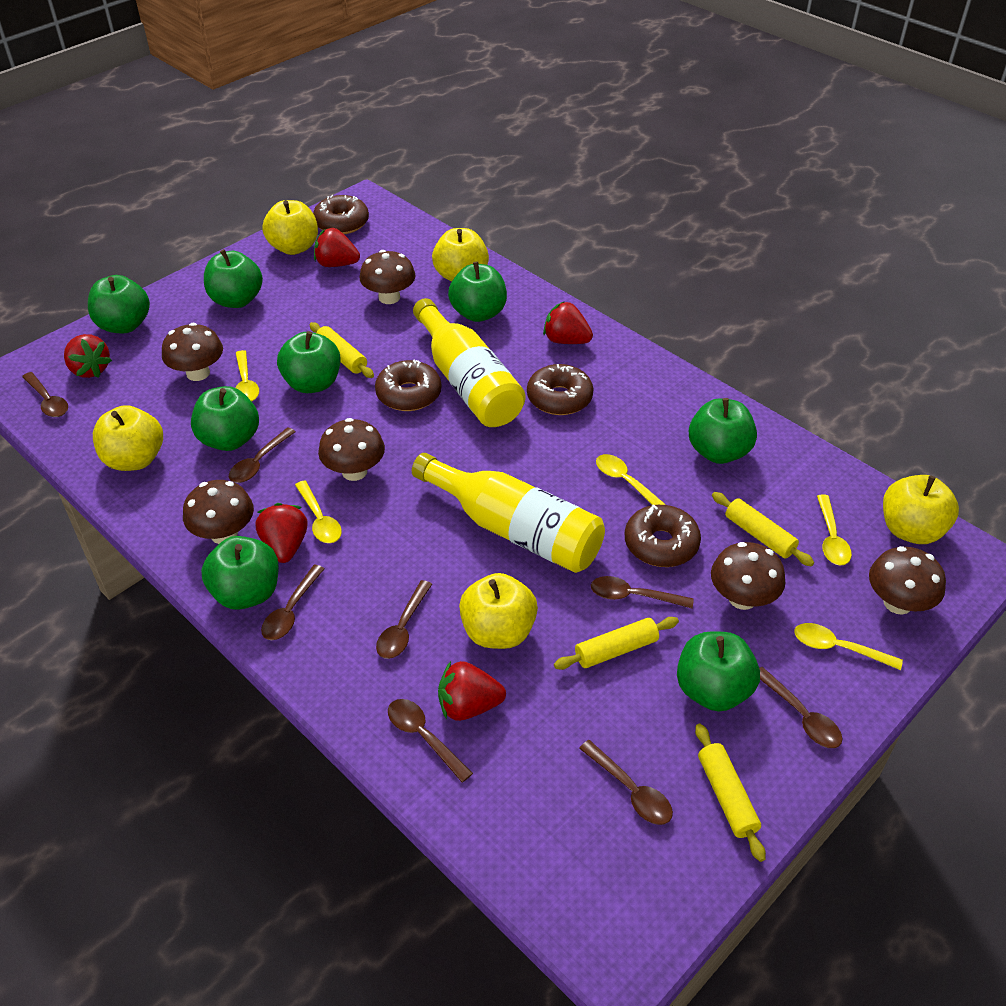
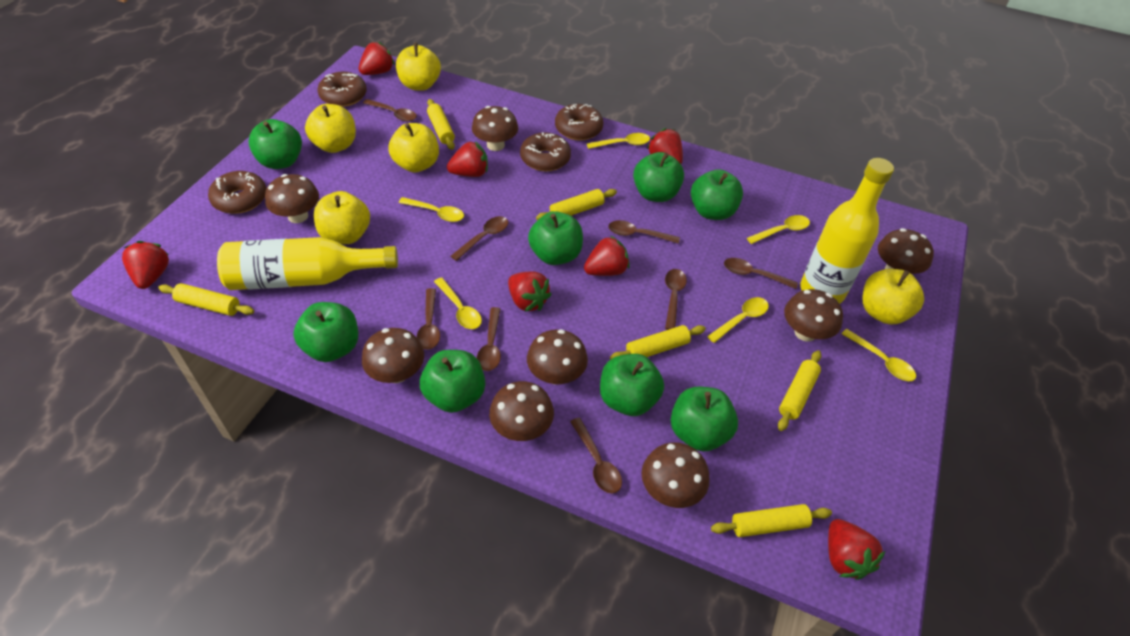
brown mushroom: [162,323,223,381] [183,480,254,544] [318,418,385,481] [360,250,416,304] [711,542,786,610] [869,546,946,615] = 6 -> [265,174,319,223] [362,328,424,383] [472,106,518,151] [489,381,554,441] [527,329,588,385] [642,442,710,508] [784,289,843,342] [878,228,934,274] = 8
red strawberry: [64,334,112,378] [256,503,308,563] [314,228,360,267] [438,661,506,721] [543,301,593,344] = 5 -> [122,241,169,289] [359,42,395,75] [447,141,488,177] [508,271,552,312] [584,236,630,276] [647,128,683,164] [828,519,886,580] = 7
yellow rolling pin: [309,322,374,378] [554,617,679,670] [695,724,766,862] [712,492,814,566] = 4 -> [158,283,254,316] [427,99,455,150] [536,189,617,220] [610,325,706,360] [711,504,832,537] [778,350,821,431] = 6
yellow spoon: [235,350,259,402] [295,481,342,543] [596,454,666,505] [794,623,903,670] [817,494,852,566] = 5 -> [399,197,464,222] [434,277,482,329] [587,133,650,149] [707,297,769,343] [747,215,810,244] [842,329,916,381] = 6

